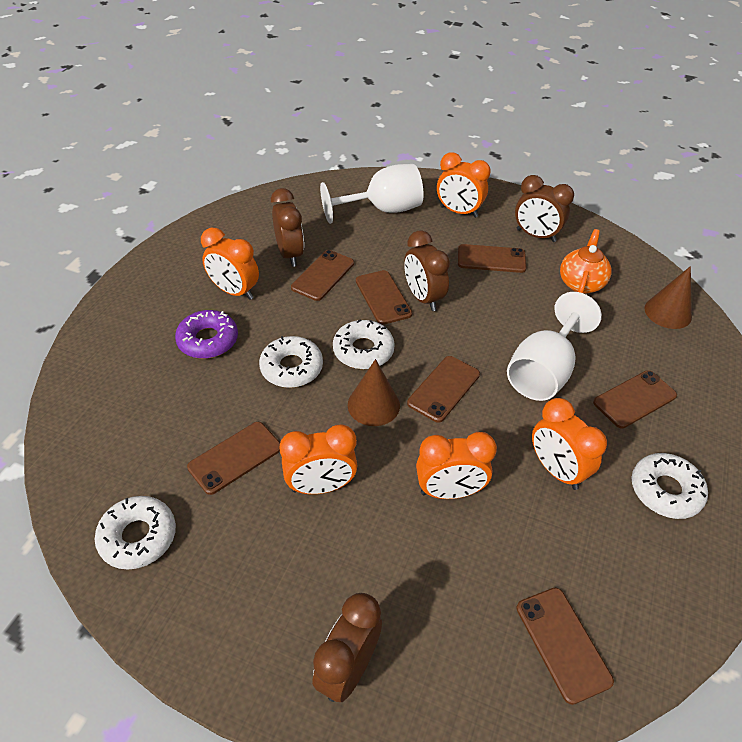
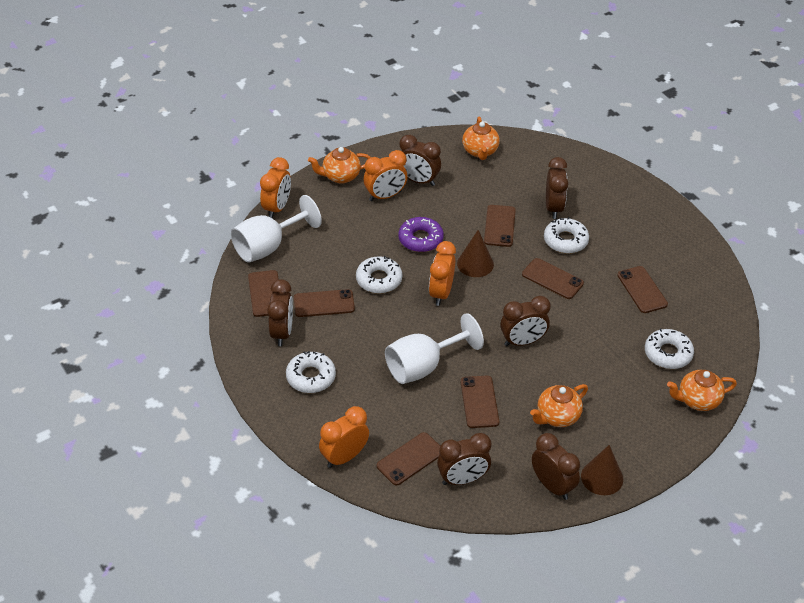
brown clock: [271,188,304,267] [312,593,382,702] [404,230,450,311] [515,175,574,242] = 4 -> [267,279,293,346] [399,135,441,186] [437,433,491,485] [500,296,551,346] [532,433,580,500] [546,157,568,219] = 6
orange clock: [201,228,259,300] [280,425,358,494] [416,432,497,499] [437,152,491,218] [532,398,607,490] = 5 -> [260,157,291,219] [319,406,369,468] [364,150,407,201] [429,241,456,306] = 4
orange teapot: [560,229,611,294] = 1 -> [308,147,371,184] [462,117,500,160] [530,384,588,427] [667,370,737,411] = 4

